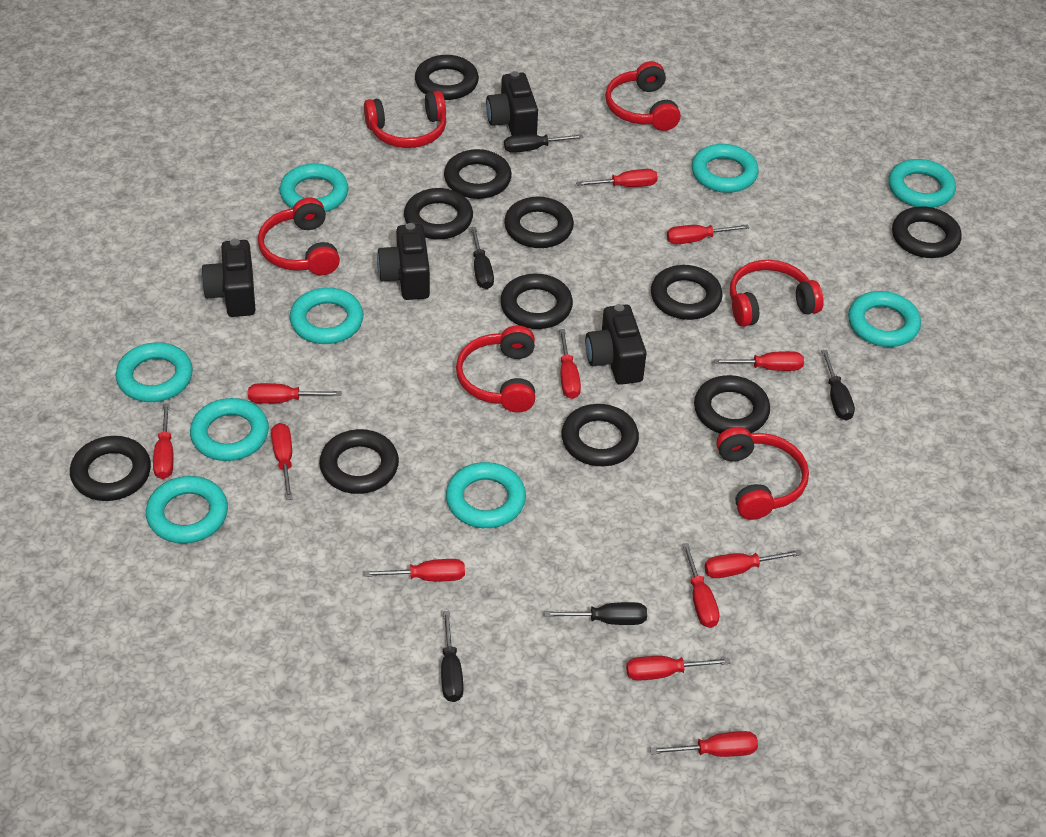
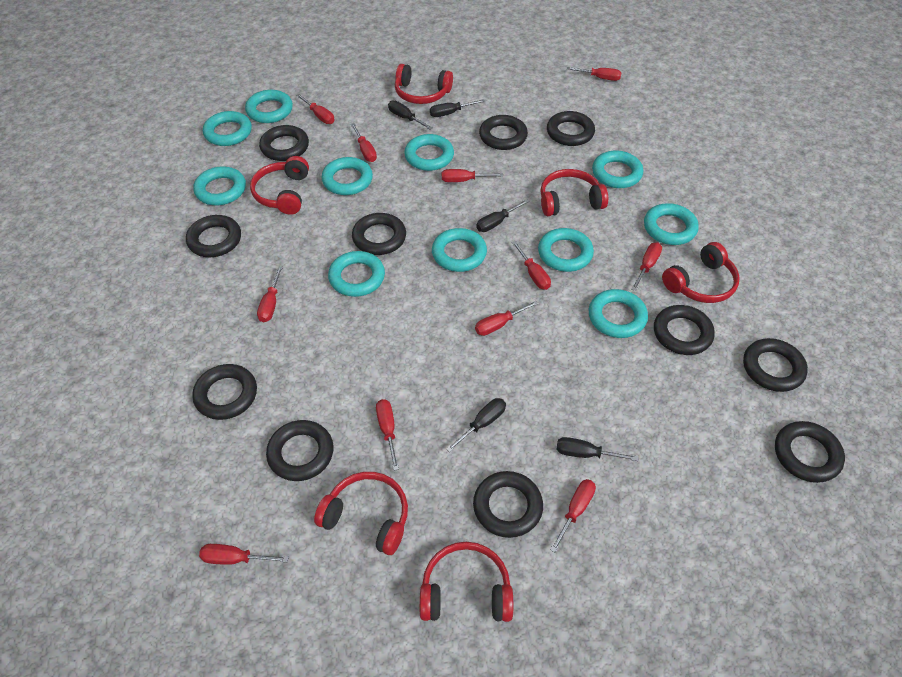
black camera: [201,239,256,317] [377,223,430,300] [486,71,538,136] [585,304,646,385] = 4 -> none = 0
red screwdriver: [153,403,173,479] [248,383,341,404] [271,423,293,500] [364,559,465,581] [559,329,581,399] [576,169,658,187] [626,656,730,681] [650,731,758,757] [667,224,749,244] [682,543,720,628] [704,550,801,578] [714,351,804,371] = 12 -> [199,544,289,565] [257,266,283,322] [296,94,335,124] [351,123,377,162] [376,399,399,471] [442,169,503,182] [475,301,538,336] [512,241,551,290] [550,479,596,552] [567,67,622,81] [631,242,662,291] = 11
turquoise ring: [116,342,193,402] [146,476,228,544] [190,398,269,461] [280,163,349,212] [290,288,364,344] [446,462,526,528] [692,144,759,193] [848,291,921,347] [888,159,956,208] = 9 -> [193,166,246,205] [203,111,252,146] [245,90,293,123] [322,157,373,195] [328,251,385,297] [404,134,454,171] [432,228,487,272] [538,228,594,272] [589,289,648,338] [592,151,643,188] [644,203,699,245] = 11

